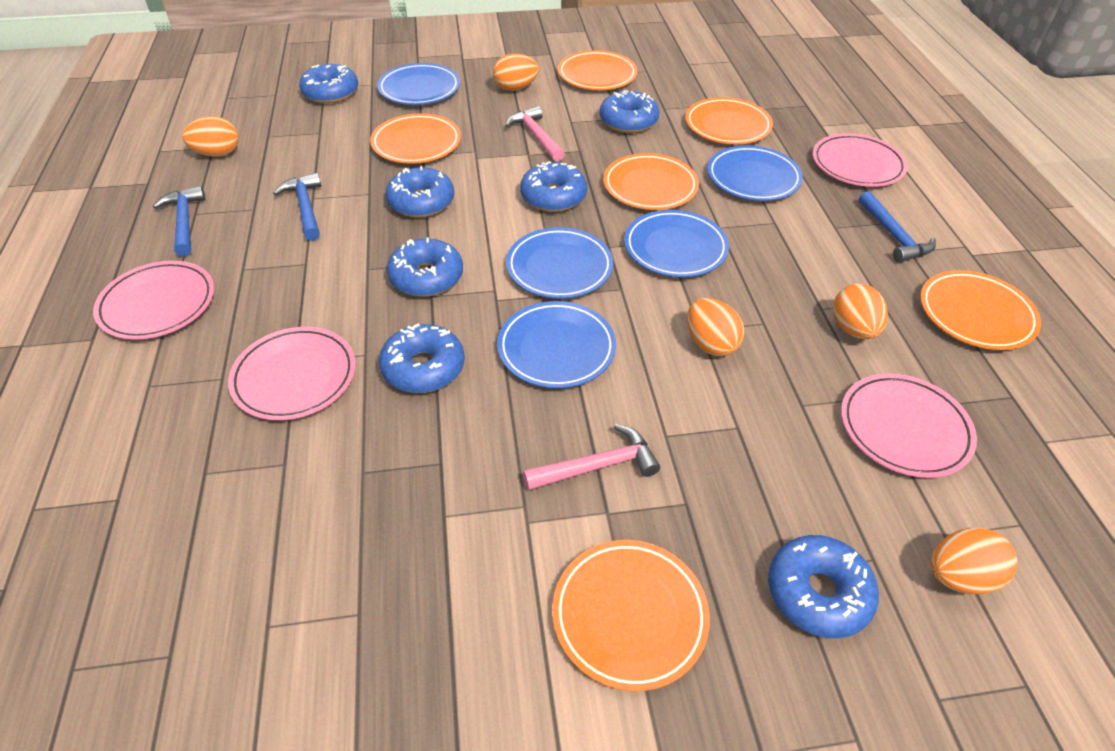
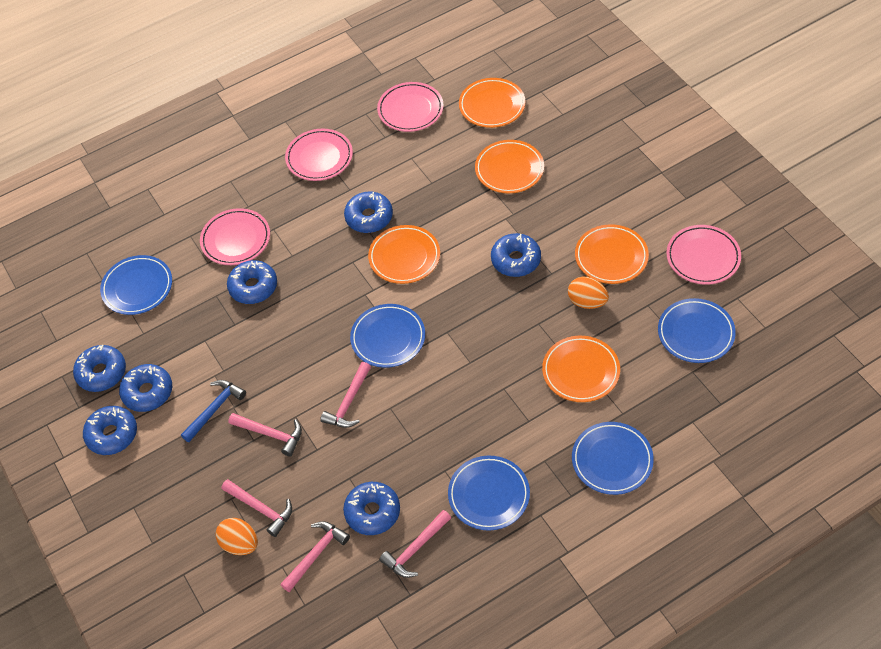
blue hammer: [153,186,206,257] [273,173,321,241] [859,191,936,263] = 3 -> [181,380,246,442] = 1
orange egg: [182,116,239,157] [493,53,539,91] [687,298,745,356] [833,283,888,339] [931,528,1017,594] = 5 -> [216,518,258,555] [568,277,609,309] = 2
orange plate: [370,113,461,164] [552,540,710,691] [558,50,637,90] [603,153,699,210] [685,97,773,144] [920,270,1041,350] = 6 -> [368,225,440,284] [459,78,526,128] [475,140,544,193] [542,336,620,402] [575,224,649,284] = 5
pink hammer: [505,106,565,162] [523,424,660,491] = 2 -> [222,479,292,537] [228,413,302,457] [280,521,350,592] [320,362,371,428] [379,510,451,578] = 5

